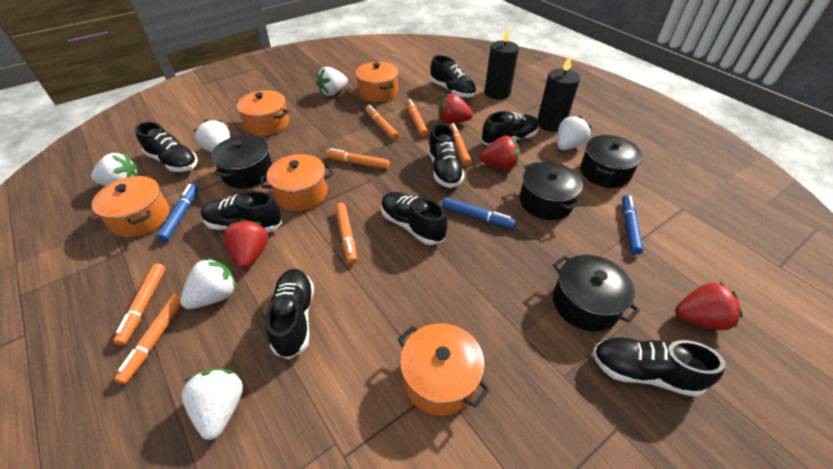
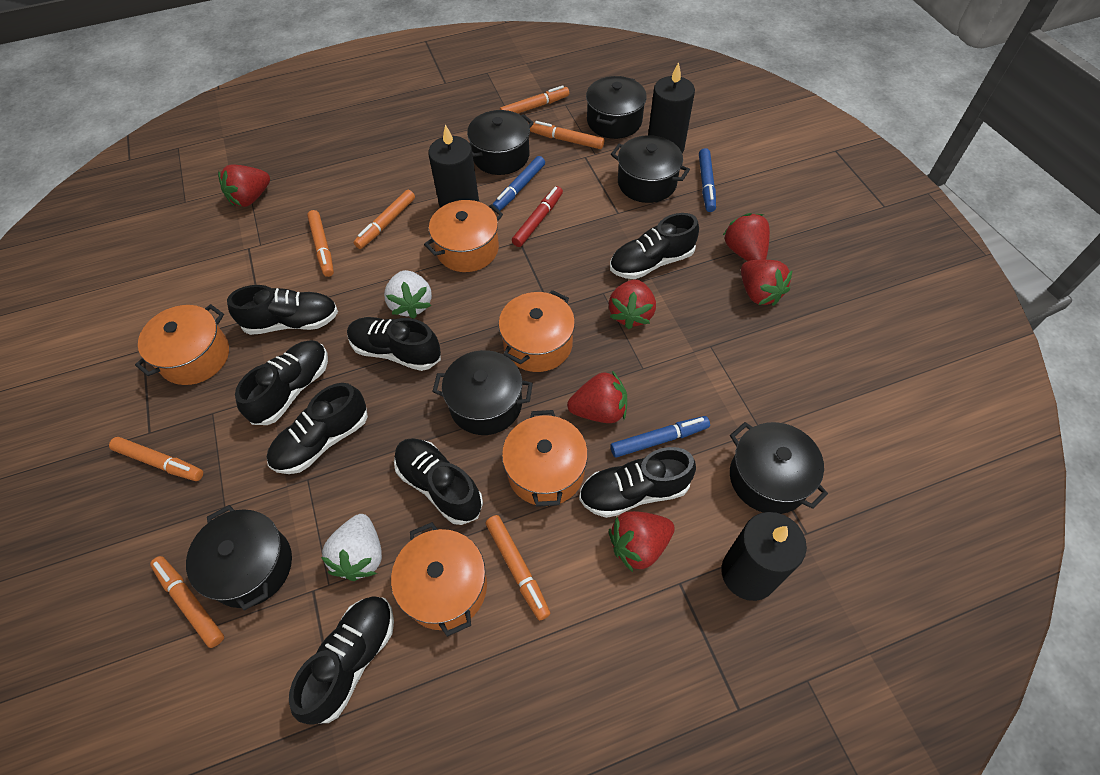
black candle: [485,27,519,99] [537,56,580,132] = 2 -> [428,124,479,208] [648,62,695,153] [721,512,807,601] = 3
black pot: [211,135,272,189] [520,162,583,220] [553,255,640,331] [580,135,643,188] = 4 -> [186,505,292,611] [432,350,533,435] [467,110,534,175] [586,76,647,139] [611,135,690,203] [730,422,828,514] = 6
red marker: none = 0 -> [512,186,563,247] = 1
red strawberry: [223,219,268,269] [438,93,473,124] [479,136,520,170] [675,282,743,330] = 4 -> [218,165,270,207] [567,371,627,423] [609,279,656,329] [609,511,675,572] [723,213,770,261] [741,260,793,306] = 6
white strawberry: [91,153,137,186] [180,257,237,309] [181,369,243,440] [194,119,230,153] [316,67,348,96] [557,116,592,150] = 6 -> [321,514,382,581] [384,270,432,319] = 2

